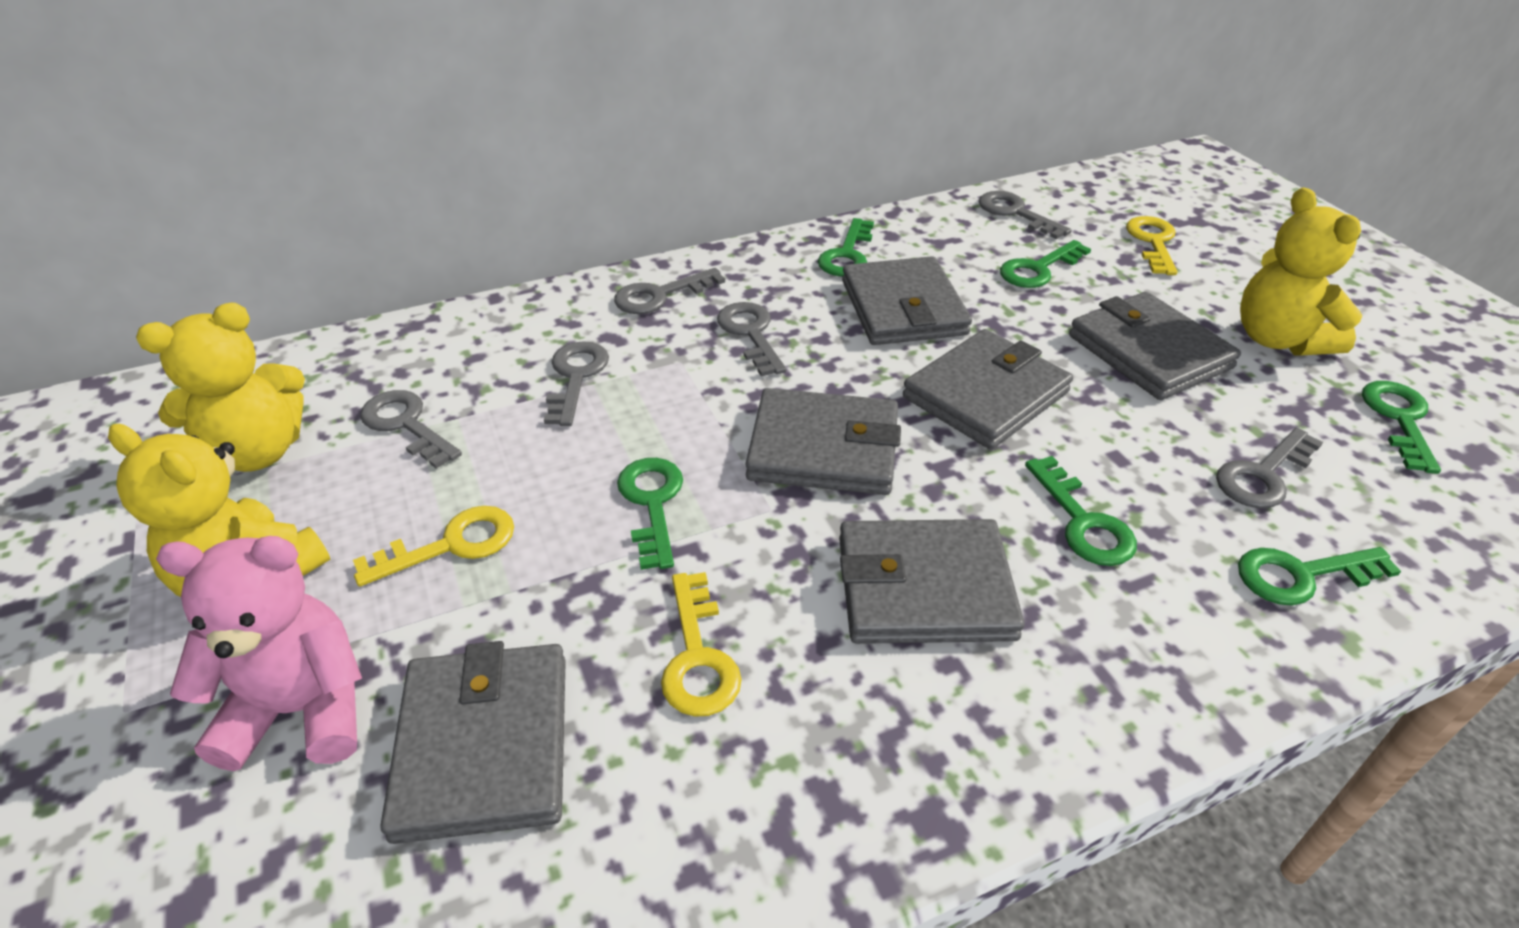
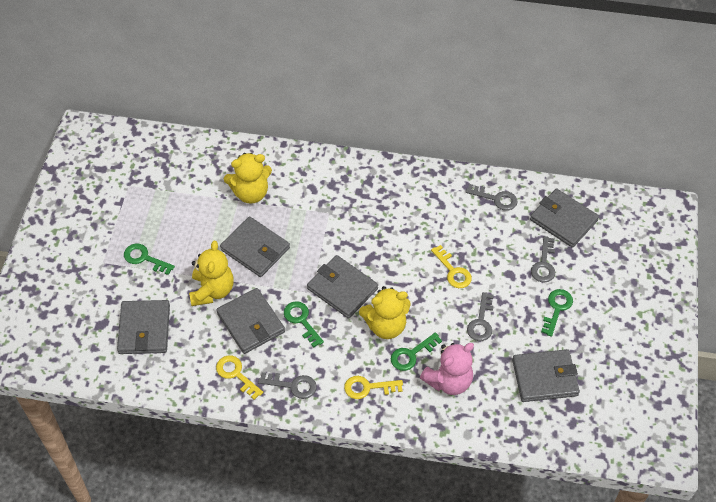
green key: [617,458,683,570] [818,218,874,276] [1000,240,1091,288] [1025,456,1137,566] [1238,547,1401,606] [1362,381,1441,474] = 6 -> [124,244,175,275] [284,301,324,348] [391,332,442,371] [541,289,573,337] = 4
grey key: [360,390,462,469] [544,341,609,426] [614,268,725,314] [717,302,786,377] [979,191,1072,239] [1216,428,1323,508] = 6 -> [258,372,317,399] [465,184,518,211] [467,292,494,341] [531,236,555,282] = 4

